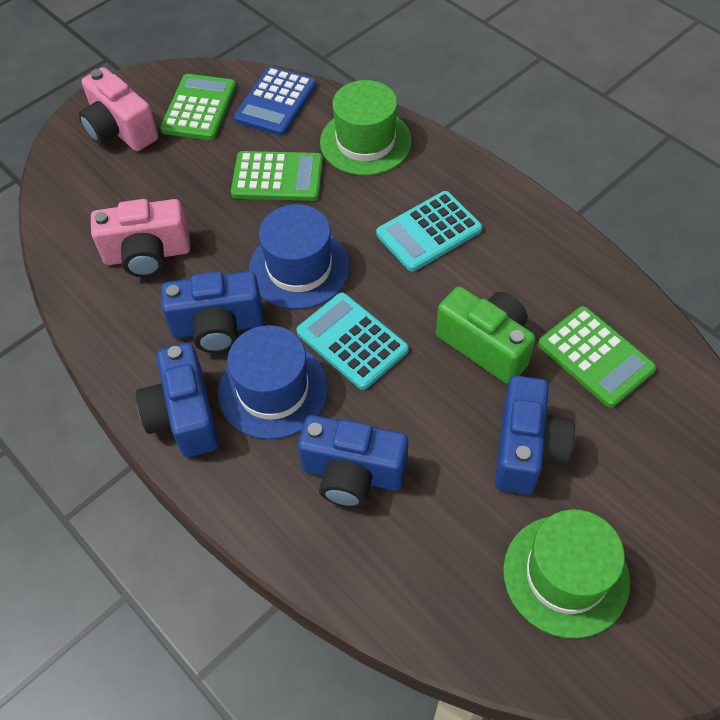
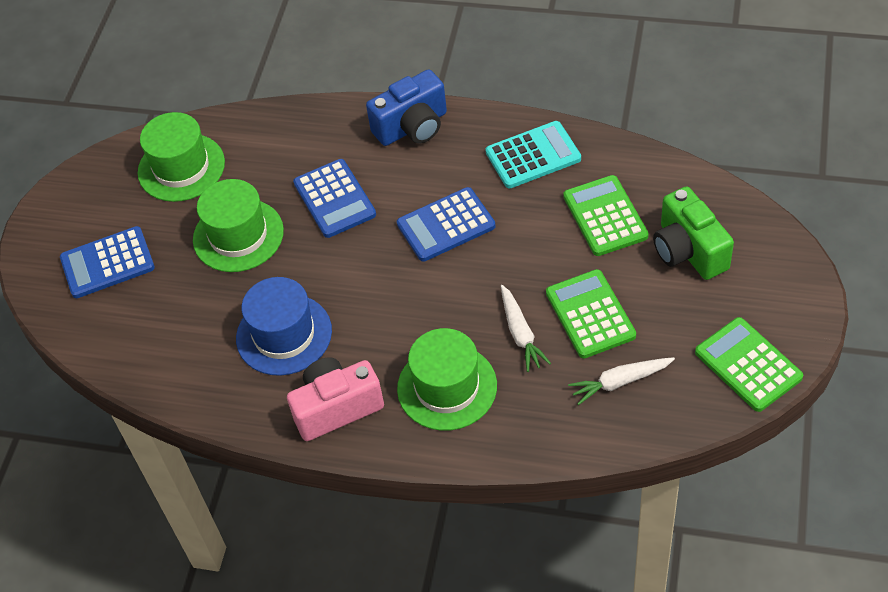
blue calculator: [234,66,317,136] = 1 -> [60,226,155,298] [293,159,376,238] [397,187,496,262] = 3
blue camera: [136,343,219,457] [161,271,264,353] [298,415,408,508] [495,376,575,494] = 4 -> [366,69,447,146] = 1
blue hat: [218,325,328,439] [249,204,350,309] = 2 -> [236,277,332,376] = 1
green hat: [320,80,412,176] [503,510,630,638] = 2 -> [138,112,225,202] [193,179,284,272] [397,328,497,431] = 3
pink camera: [79,67,158,151] [91,199,190,277] = 2 -> [287,357,384,441] = 1
turquoise calculator: [297,293,409,390] [376,191,482,272] = 2 -> [485,121,581,188] = 1
white carrot: none = 0 -> [501,285,551,372] [568,357,675,405] = 2

